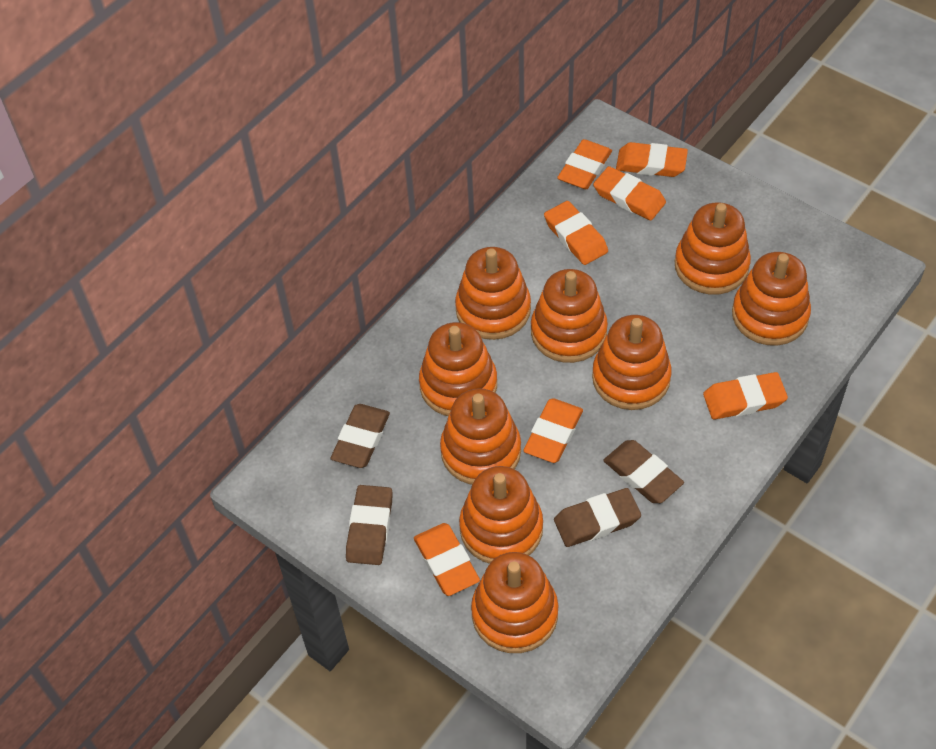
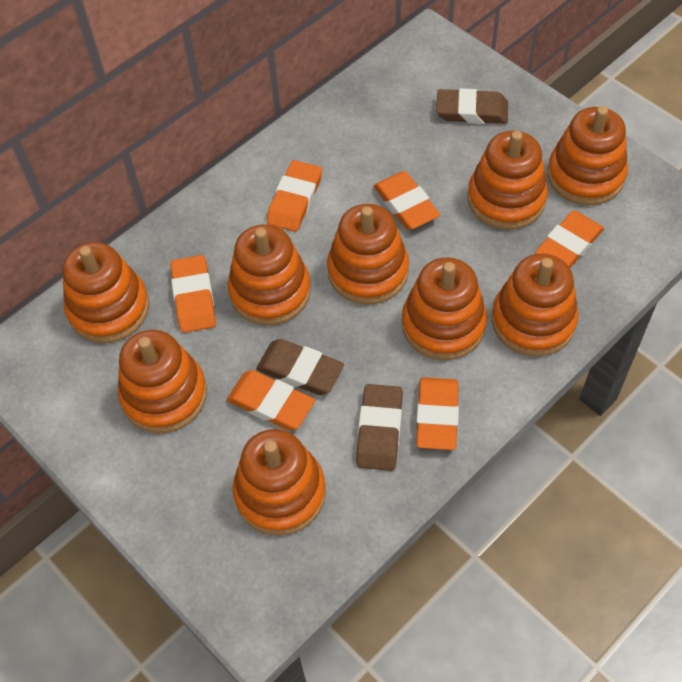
brown eraser: [330,404,390,468] [346,485,392,565] [554,488,641,547] [603,440,684,503] = 4 -> [256,339,344,395] [356,384,403,471] [436,88,508,124] = 3
orange eraser: [414,523,480,596] [523,398,583,463] [544,201,608,265] [557,139,612,189] [593,166,666,220] [616,142,688,177] [703,372,788,420] = 7 -> [170,255,216,333] [227,370,315,430] [267,160,322,232] [374,171,440,230] [416,377,459,450] [535,210,604,268] = 6

